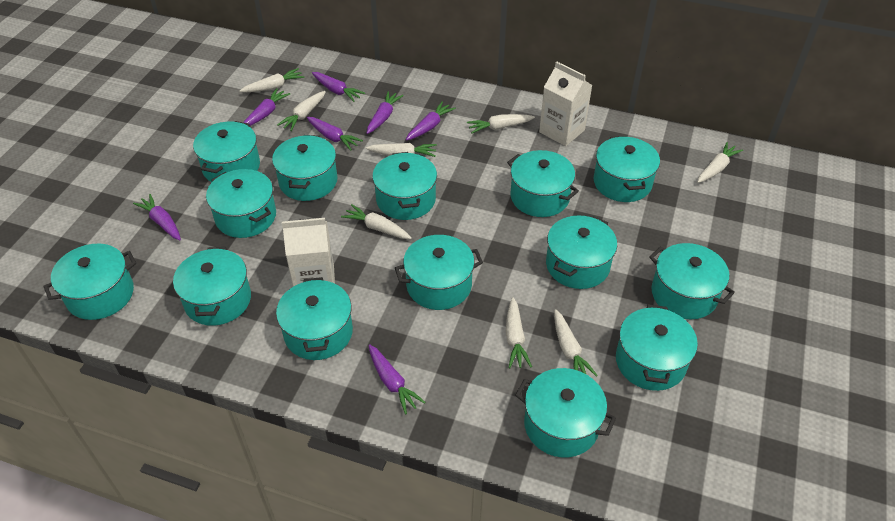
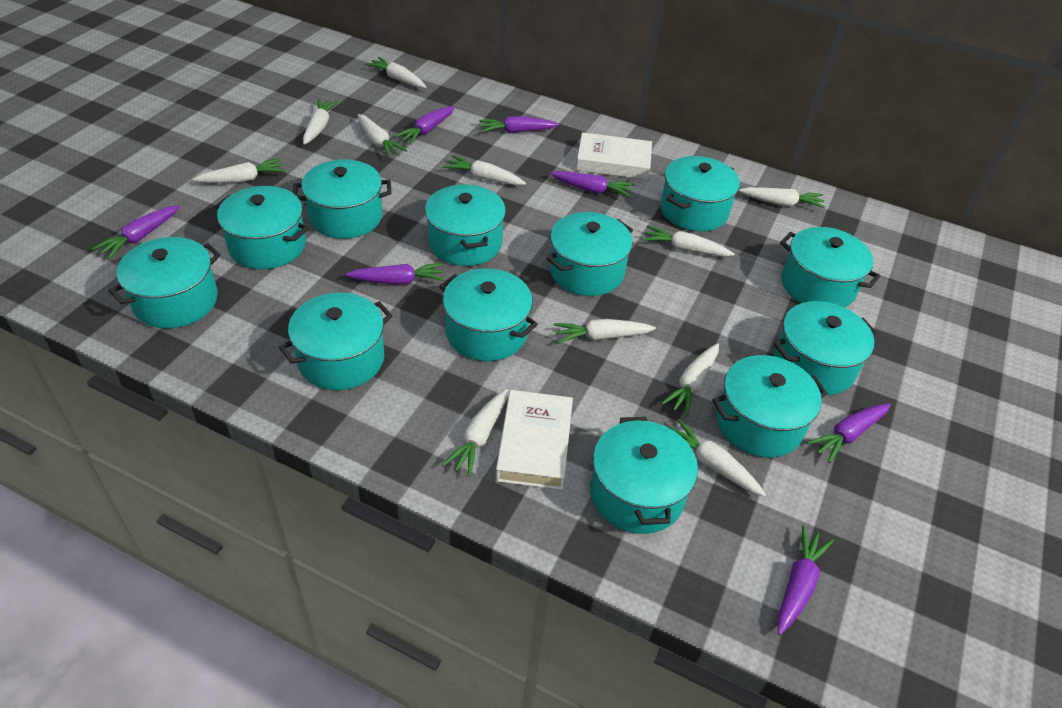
turquoise pot: [43,244,136,320] [173,247,251,326] [193,121,260,182] [206,169,276,238] [272,135,337,201] [276,277,353,360] [372,152,437,220] [395,235,483,310] [507,150,579,217] [515,368,616,458] [546,215,617,289] [594,136,660,202] [616,304,698,391] [649,243,735,320] = 14 -> [109,237,221,328] [215,186,309,269] [279,293,393,390] [293,159,391,239] [425,184,506,266] [439,268,538,361] [547,212,633,296] [590,417,698,534] [660,156,740,231] [712,355,828,458] [773,301,877,395] [780,227,880,307] = 12
white book: none = 0 -> [496,390,573,490] [576,132,652,180] = 2
white carrot: [239,68,304,92] [277,91,326,131] [341,204,412,239] [366,143,437,157] [467,114,535,134] [506,297,532,368] [554,309,598,377] [697,142,743,183] = 8 -> [193,158,285,183] [303,99,338,145] [358,114,408,158] [365,57,426,88] [442,389,508,477] [444,155,526,186] [554,319,656,343] [643,225,734,257] [661,343,719,416] [670,419,766,497] [739,187,825,208] = 11
white carton: [282,218,335,287] [539,61,592,146] = 2 -> none = 0

